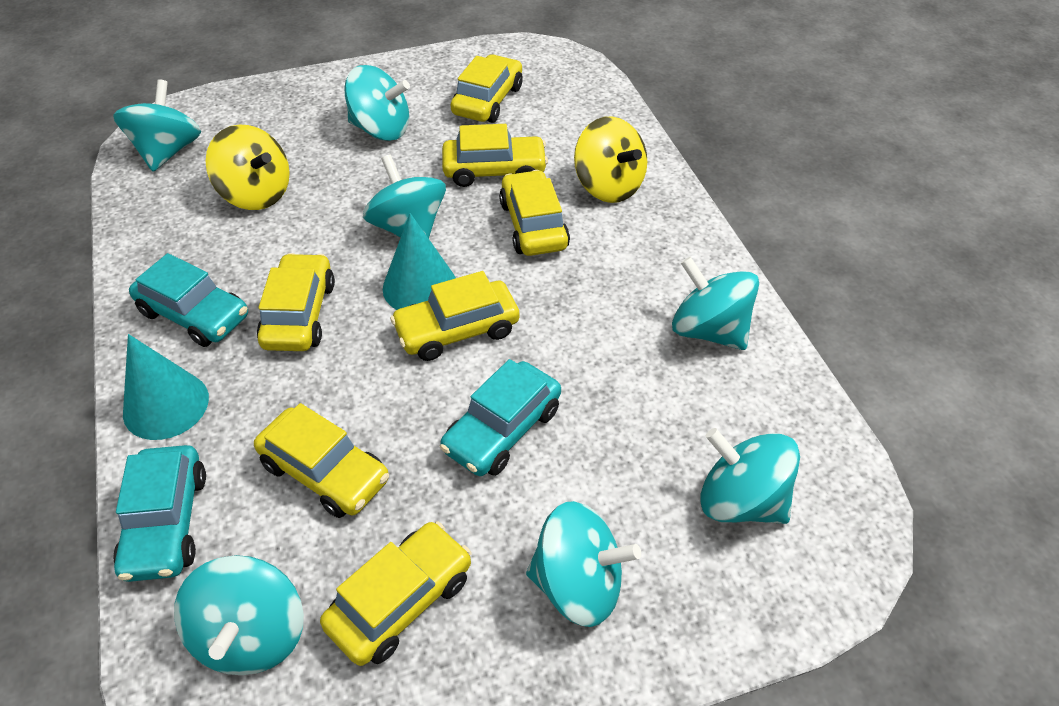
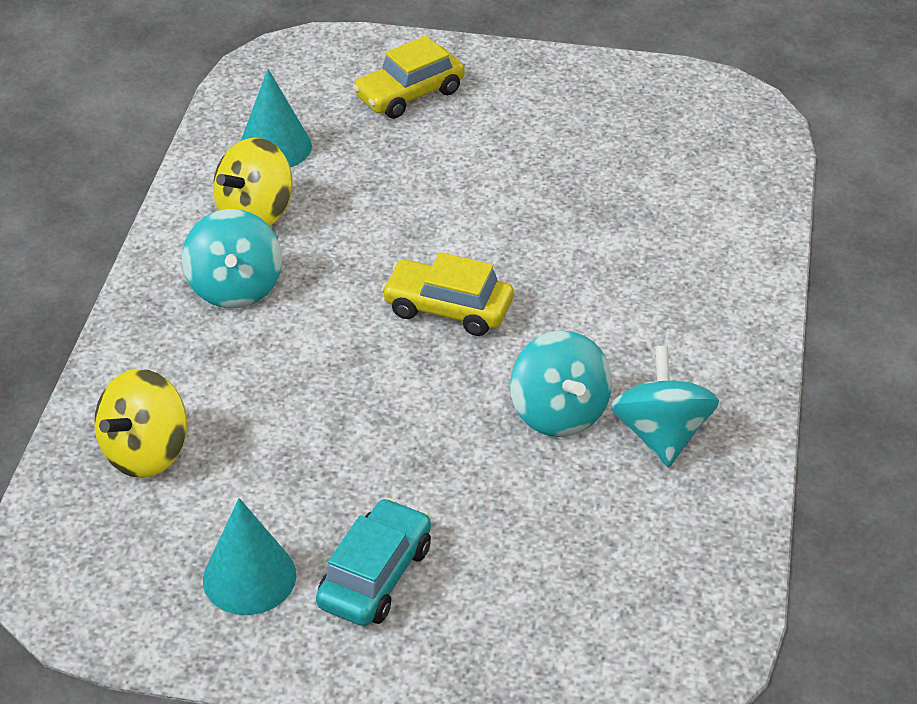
turquoise car: [113,445,206,582] [129,253,248,347] [440,359,561,476] = 3 -> [316,498,431,626] = 1
turquoise spinning top: [113,79,201,171] [174,555,304,675] [344,65,410,141] [363,155,446,238] [526,501,641,627] [672,257,759,350] [700,428,800,524] = 7 -> [182,209,282,308] [510,330,612,437] [611,346,719,467] = 3
yellow car: [254,403,389,518] [257,253,335,351] [320,522,471,666] [390,271,520,361] [442,124,548,187] [451,55,523,123] [499,170,570,256] = 7 -> [353,36,465,119] [381,252,514,336] = 2

